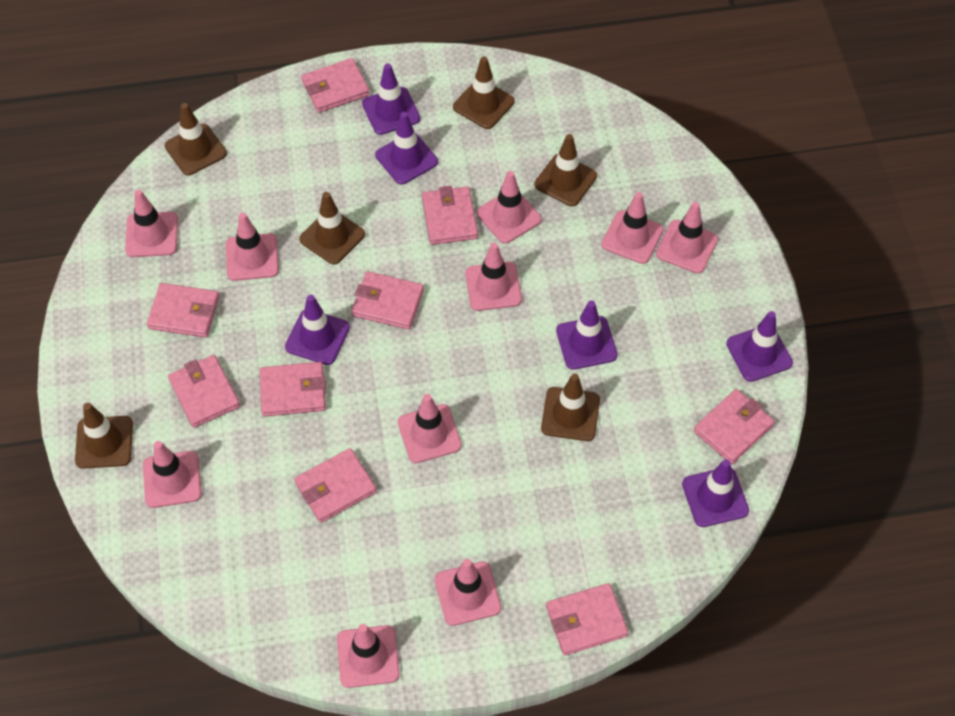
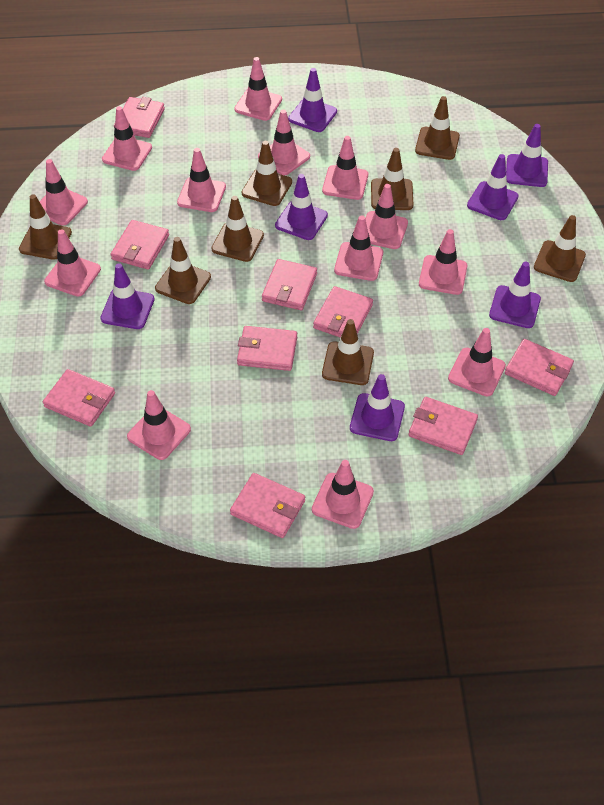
brown traffic cone: [75,403,133,469] [165,103,227,175] [299,192,365,265] [453,56,515,129] [534,134,597,207] [541,374,600,441] = 6 -> [19,194,72,260] [155,237,211,304] [211,196,264,262] [242,141,292,206] [322,319,374,385] [371,148,413,210] [415,96,460,160] [534,215,586,282] = 8
pink traffic cone: [125,190,178,257] [143,441,202,508] [226,213,279,281] [337,624,400,688] [398,394,462,463] [435,559,501,626] [465,243,522,311] [477,171,542,243] [601,192,664,264] [656,202,718,274] = 10 -> [39,159,88,226] [44,229,101,296] [102,106,152,171] [127,390,191,460] [177,148,226,212] [234,57,282,121] [258,109,310,175] [312,460,374,529] [322,136,368,200] [334,215,383,281] [365,184,408,249] [419,229,467,295] [448,328,506,396] = 13
purple traffic cone: [285,295,350,365] [362,63,420,135] [375,112,438,184] [556,300,618,370] [682,459,749,527] [726,311,793,382] = 6 -> [101,263,154,329] [275,174,328,240] [288,68,337,132] [350,374,405,441] [467,154,519,220] [489,262,541,328] [506,124,548,187] = 7

